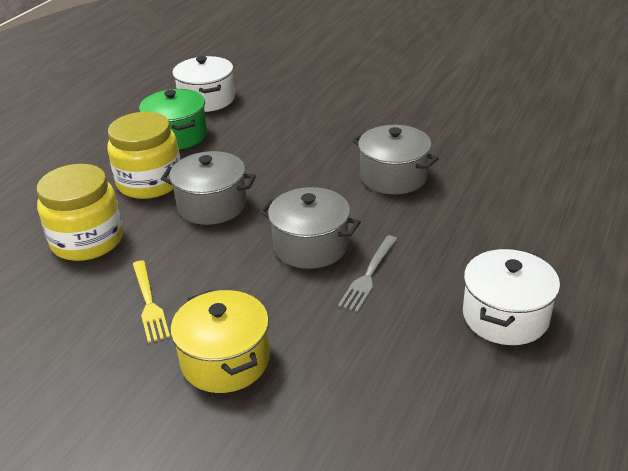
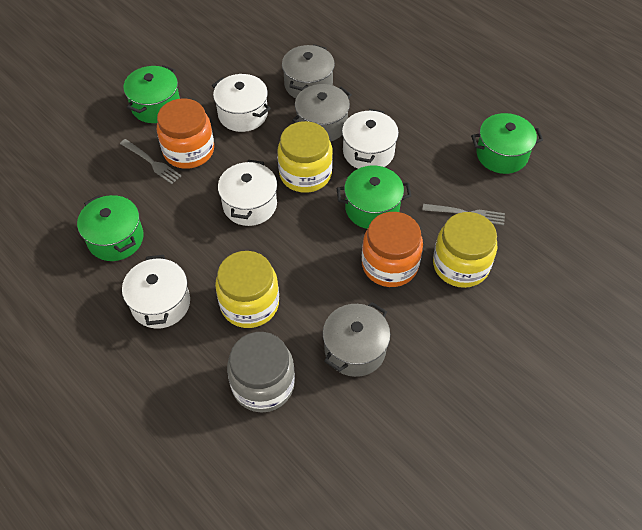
green pot: [139,89,207,150] = 1 -> [77,195,144,261] [123,65,180,123] [337,166,411,229] [471,113,543,174] = 4
grey fork: [338,235,397,312] = 1 -> [120,139,181,184] [422,204,505,225] = 2
grey jar: none = 0 -> [227,332,295,412] = 1
orange jar: none = 0 -> [157,98,214,169] [362,212,423,287] = 2
white pot: [172,56,235,112] [463,249,560,345] = 2 -> [122,255,190,329] [212,74,271,132] [218,160,277,226] [342,109,399,169] = 4
yellow fork: [133,260,170,343] = 1 -> none = 0
yellow jar: [37,164,123,261] [107,112,181,199] = 2 -> [215,251,279,328] [278,121,333,193] [433,212,497,288] = 3
yellow pot: [171,290,270,393] = 1 -> none = 0

